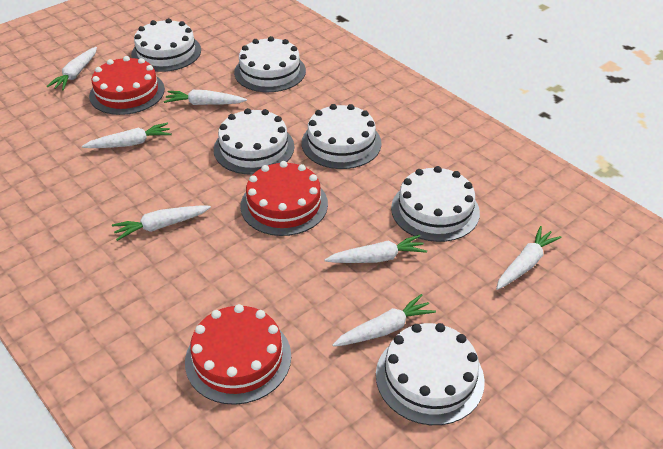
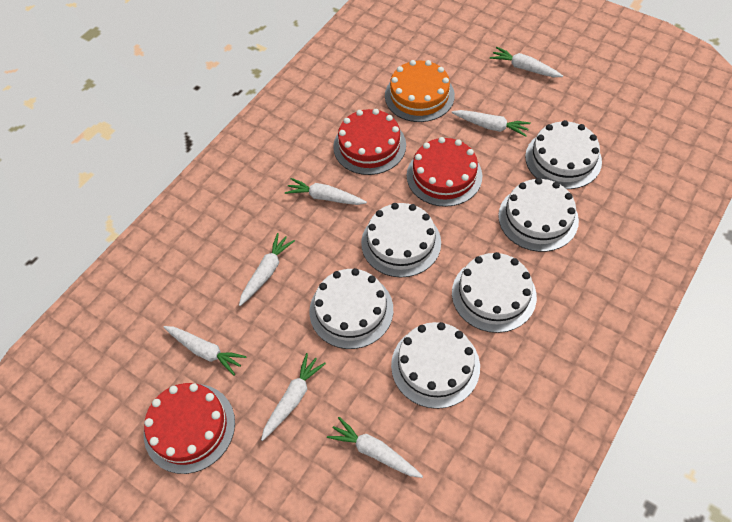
orange cake: none = 0 -> [385,60,455,122] = 1

